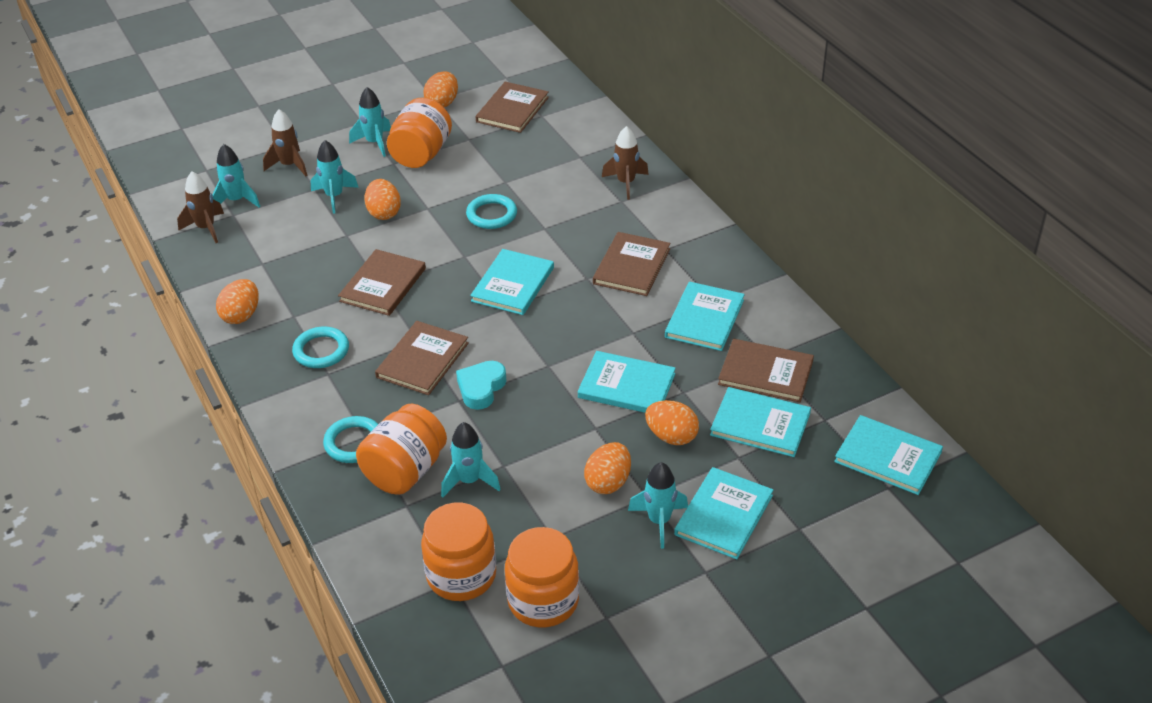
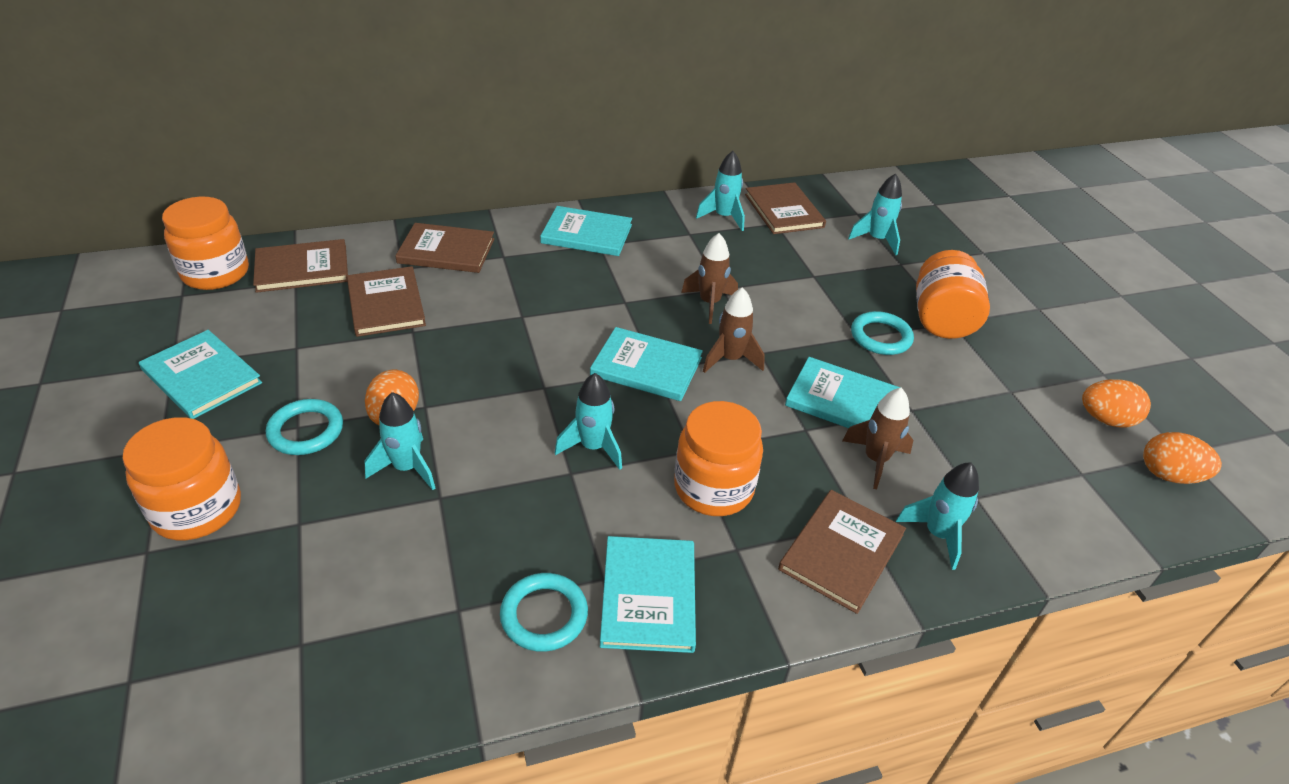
orange egg: [216,279,259,324] [365,179,401,220] [423,71,458,107] [584,442,631,494] [645,400,699,445] = 5 -> [365,370,419,426] [1082,379,1151,427] [1143,432,1222,484] = 3
turquoise book: [470,249,554,315] [578,351,676,413] [665,282,745,351] [674,467,773,559] [710,387,811,457] [834,415,943,495] = 6 -> [139,330,262,419] [540,206,632,256] [590,327,703,401] [600,536,696,653] [785,357,900,428] = 5
turquoise heart: [456,361,507,410] = 1 -> none = 0

